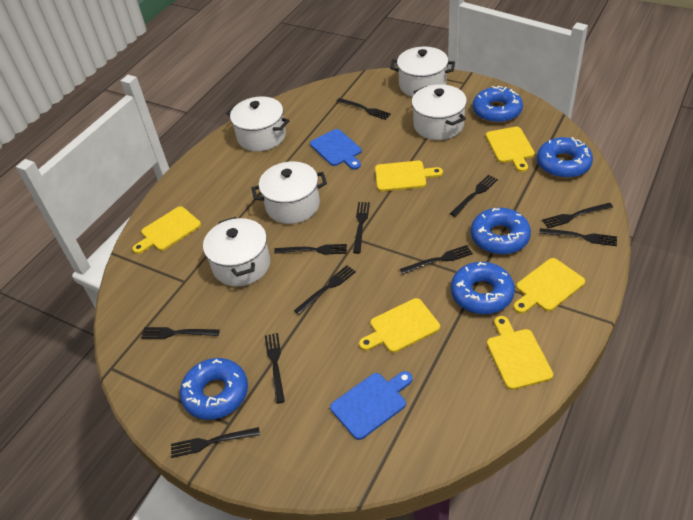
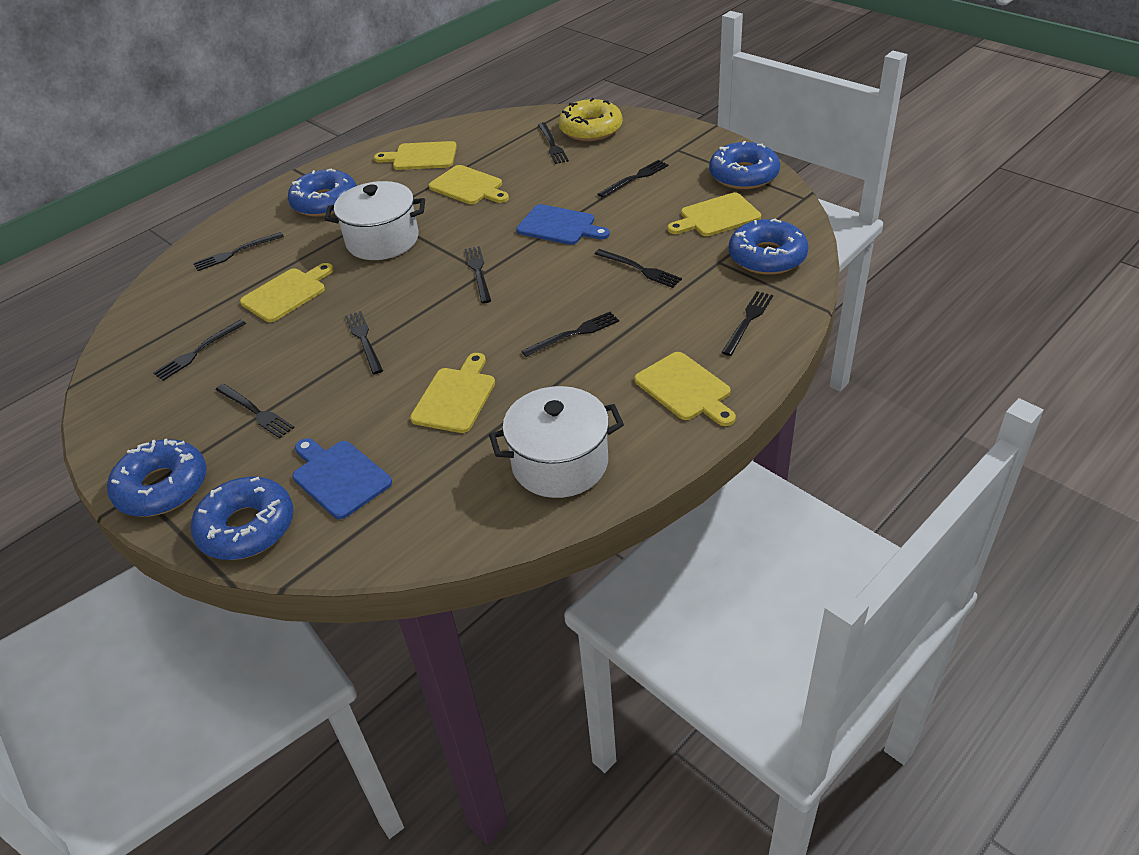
black fork: [141,327,220,339] [171,427,260,458] [265,333,285,404] [274,244,347,255] [294,265,356,315] [337,98,391,120] [353,202,370,254] [400,245,473,274] [450,175,498,217] [539,228,617,246] [542,203,613,228] = 11 -> [153,319,246,381] [193,232,284,271] [216,384,295,438] [345,311,383,374] [464,246,491,303] [522,312,619,357] [538,122,569,164] [595,249,682,288] [598,160,669,198] [721,291,773,356] = 10
white pot: [203,217,270,286] [226,96,289,152] [252,161,327,224] [390,47,455,97] [411,84,467,140] = 5 -> [324,181,425,260] [489,386,624,498] = 2
yellow donut: none = 0 -> [558,98,622,141] = 1

